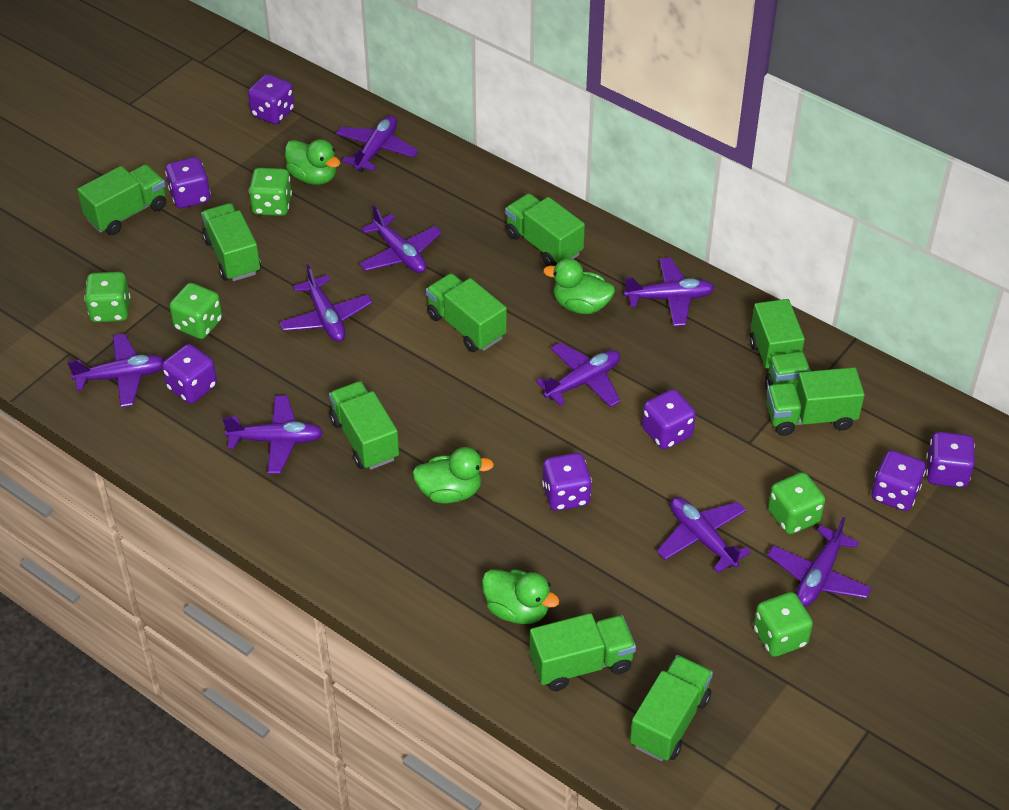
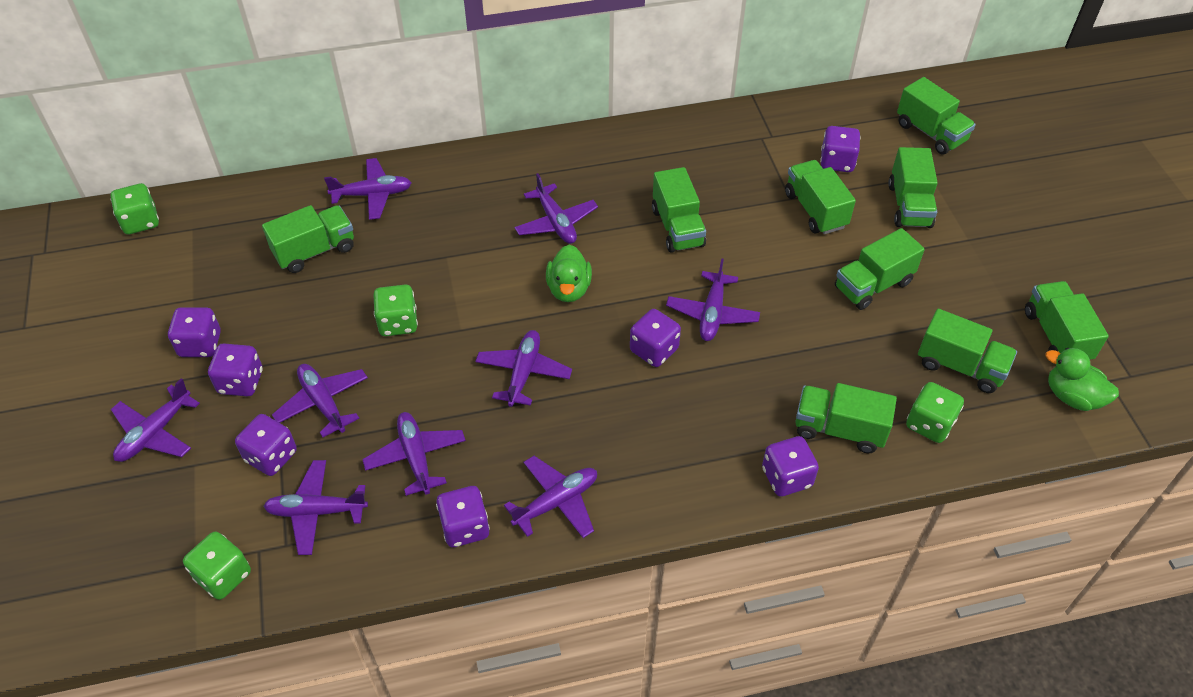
green dice: [84,272,130,322] [169,283,222,339] [249,168,292,216] [753,592,813,657] [768,472,825,534] = 5 -> [110,183,159,234] [183,531,251,600] [373,285,418,336] [906,382,964,443] = 4
green duck: [285,139,340,185] [412,447,494,504] [482,569,559,624] [543,258,615,314] = 4 -> [546,244,592,302] [1045,348,1119,411] = 2

